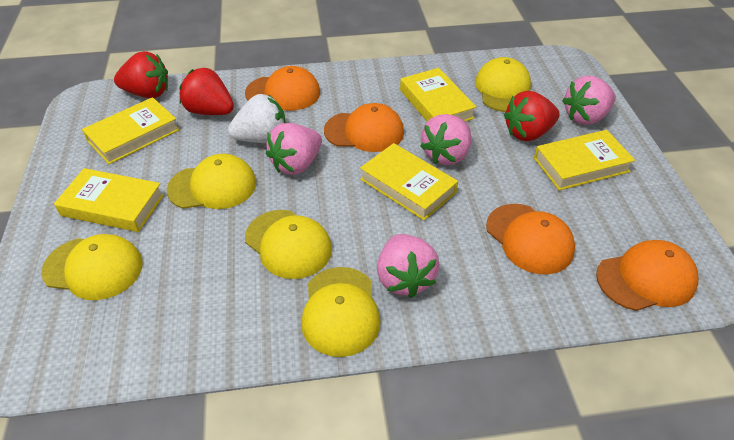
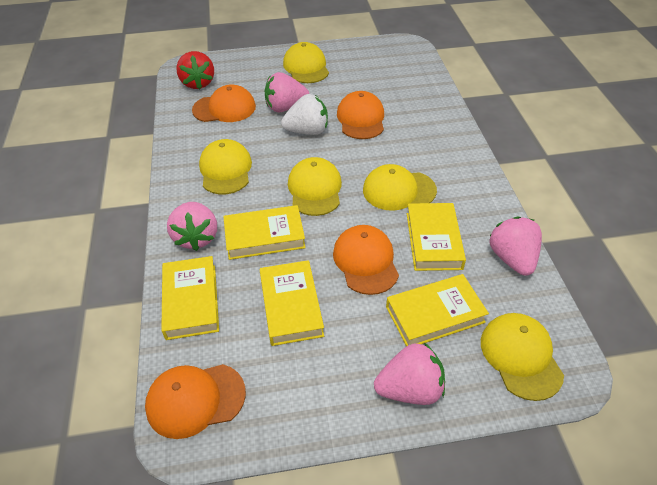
red strawberry: [114,51,168,98] [179,68,234,115] [504,91,560,141] = 3 -> [176,51,214,89] = 1

